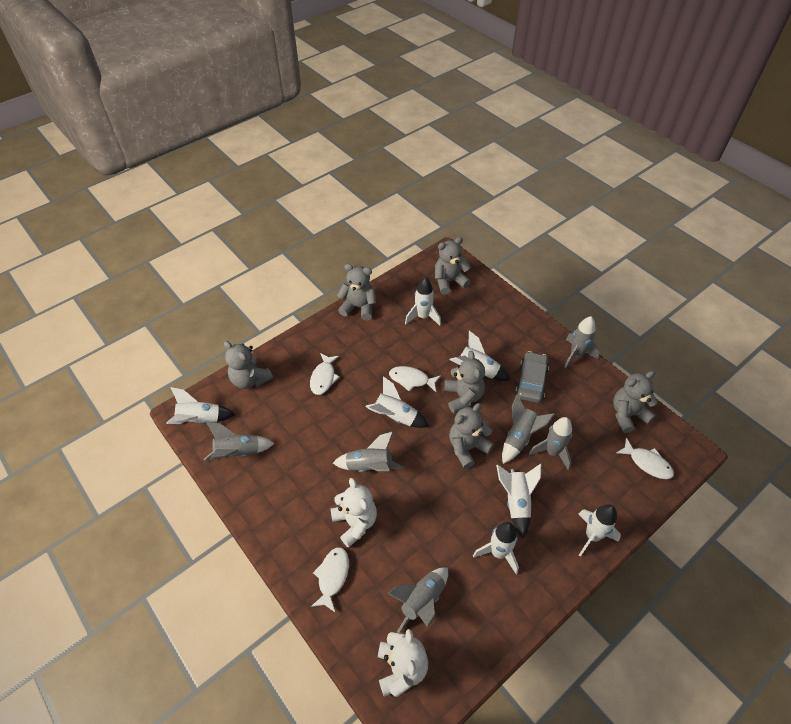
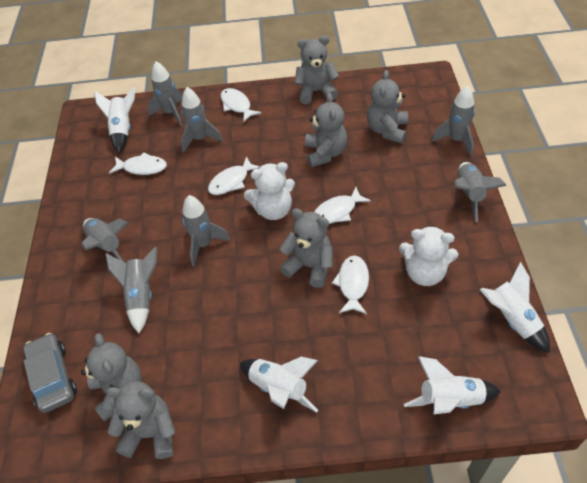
grey rocket: [204,422,275,461] [333,432,404,472] [387,567,448,633] [502,394,555,464] [529,417,572,471] [564,316,599,368] = 6 -> [82,218,129,262] [105,247,157,333] [147,61,182,126] [181,87,223,153] [182,195,231,266] [432,86,475,155] [454,162,506,222] = 7
white fish: [310,353,339,395] [311,547,349,613] [389,366,441,392] [616,438,674,479] = 4 -> [109,152,167,175] [208,156,260,195] [221,88,261,122] [314,187,371,224] [332,255,369,314] = 5
white rocket: [166,387,236,424] [365,376,429,428] [405,277,441,326] [450,331,511,381] [473,522,519,574] [496,464,541,538] [579,504,621,557] = 7 -> [94,87,135,153] [240,357,318,412] [404,356,501,414] [480,262,550,353] = 4

